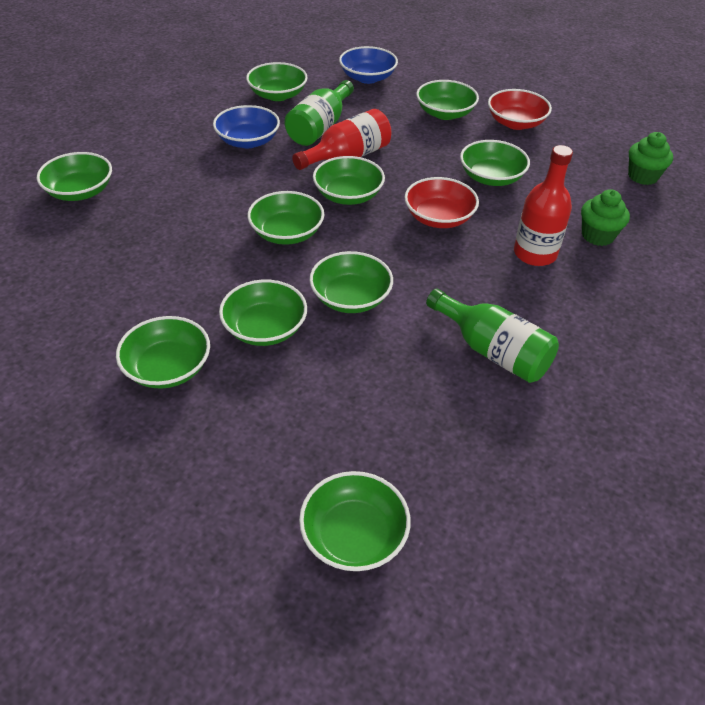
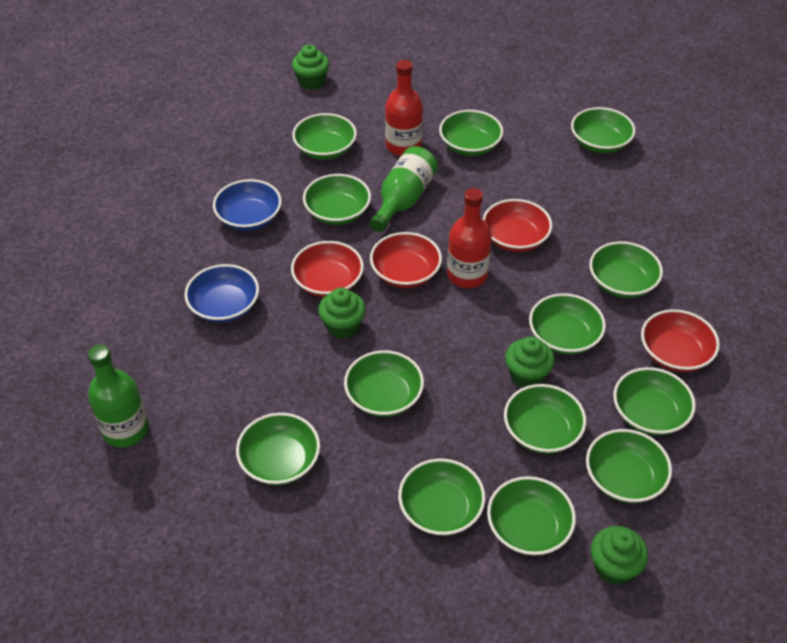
green bowl: [37,152,112,201] [116,316,210,389] [219,279,307,346] [246,62,308,101] [247,191,324,245] [299,471,411,571] [309,251,393,313] [313,156,385,205] [416,80,479,120] [460,140,530,186] = 10 -> [236,413,320,485] [292,113,357,160] [303,174,371,225] [344,350,424,417] [398,459,485,536] [439,110,503,156] [487,476,576,556] [504,384,586,454] [529,293,606,355] [571,107,636,153] [586,429,672,503] [589,241,663,298] [613,367,696,436] = 13
green cupcake: [581,189,630,246] [628,132,673,185] = 2 -> [292,44,329,90] [318,288,366,339] [505,336,555,388] [591,526,648,585] = 4
red bowl: [405,177,479,228] [488,89,552,130] = 2 -> [291,241,364,297] [370,232,442,288] [483,199,552,252] [641,309,720,372] = 4

